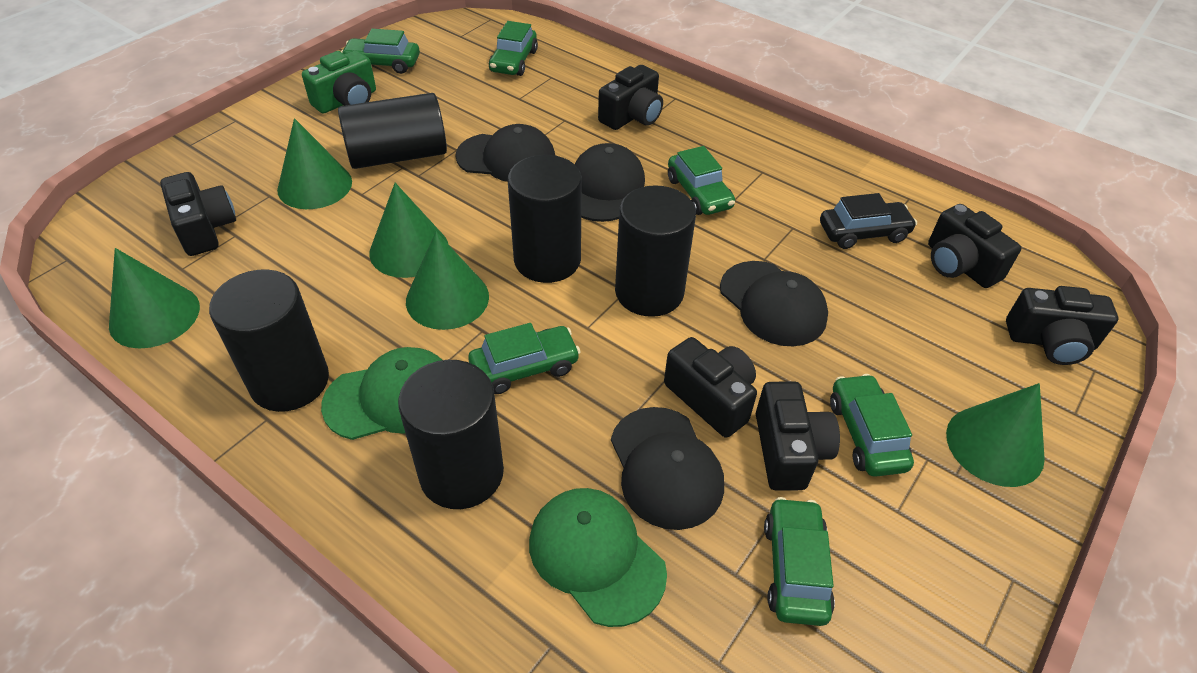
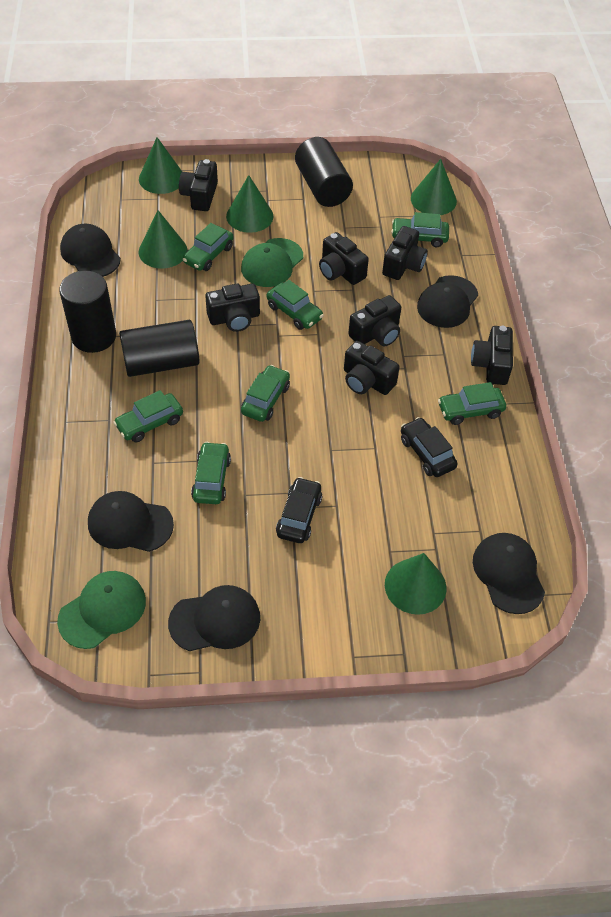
black camera: [160,172,236,256] [598,65,663,130] [664,337,757,438] [756,382,840,491] [928,204,1021,288] [1006,286,1118,365] = 6 -> [179,159,218,211] [205,284,260,332] [319,232,369,285] [344,341,399,395] [348,295,401,347] [382,226,428,280] [471,326,513,385] = 7
black cap: [455,124,555,182] [575,143,645,222] [611,407,724,530] [720,261,828,346] = 4 -> [60,224,121,277] [88,491,174,552] [168,585,260,651] [417,275,478,328] [473,533,545,614] = 5
black car: [820,193,917,249] = 1 -> [276,477,322,543] [401,417,458,477] = 2
black cylinder: [209,269,329,412] [338,93,447,169] [398,360,504,509] [508,155,582,283] [615,185,696,317] = 5 -> [59,271,116,353] [119,320,199,377] [295,137,353,207] = 3
green camera: [302,50,376,113] = 1 -> none = 0
green car: [341,29,420,74] [468,323,580,394] [489,21,538,76] [668,146,735,215] [764,497,835,626] [830,374,914,477] = 6 -> [113,390,183,442] [183,223,234,271] [191,442,231,504] [241,365,290,422] [267,280,324,330] [391,212,449,247] [438,382,506,425] = 7

